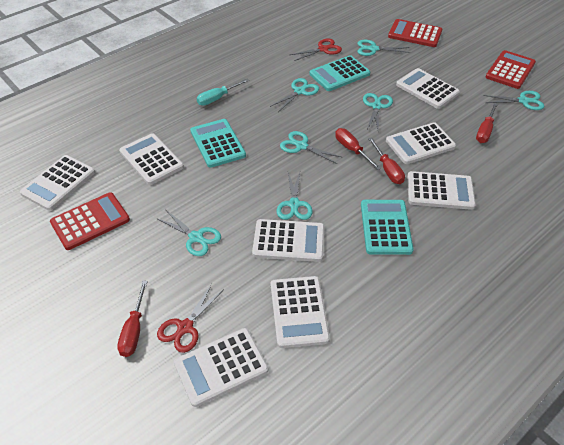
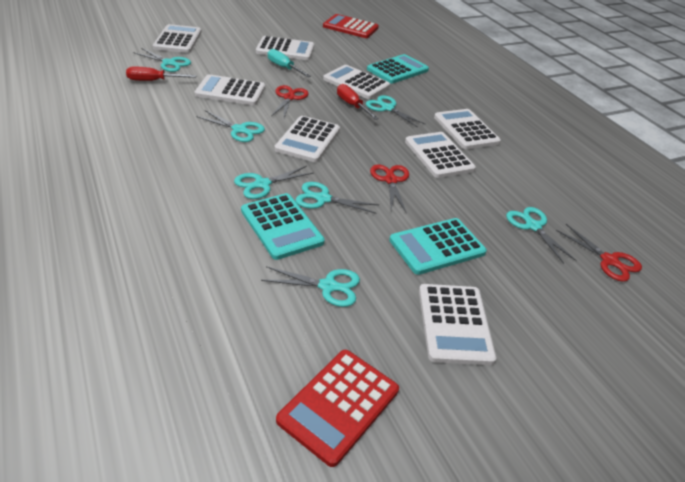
red calculator: [50,192,130,250] [388,19,442,47] [486,50,536,89] = 3 -> [276,350,399,467] [323,14,379,38] = 2
red scissors: [157,284,224,353] [290,38,342,61] = 2 -> [271,85,309,118] [370,164,409,213] [556,224,642,282] = 3
red screwdriver: [117,281,148,357] [335,128,381,170] [368,137,405,184] [476,103,498,143] = 4 -> [126,66,196,81] [337,84,379,120] = 2

